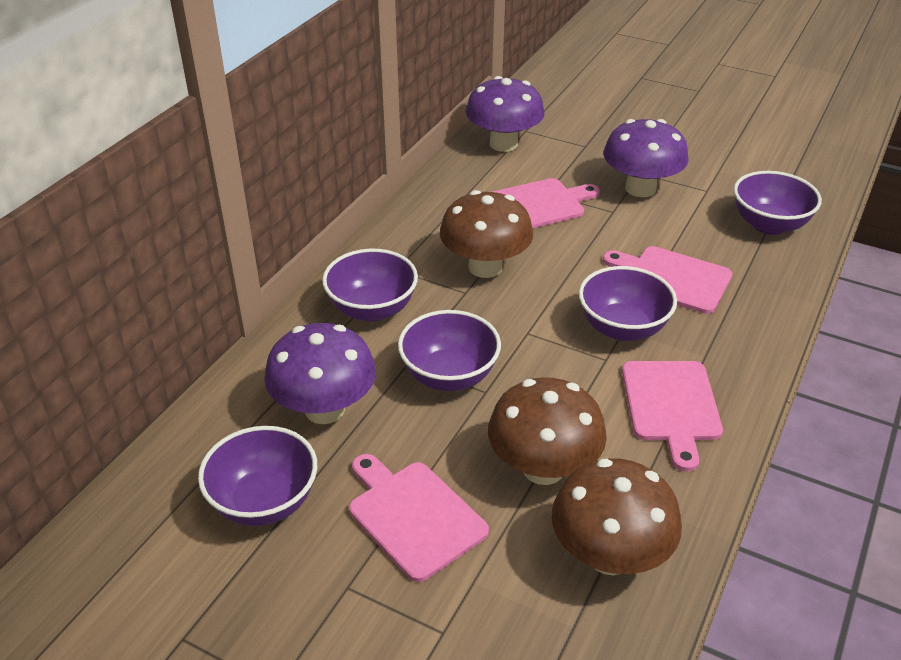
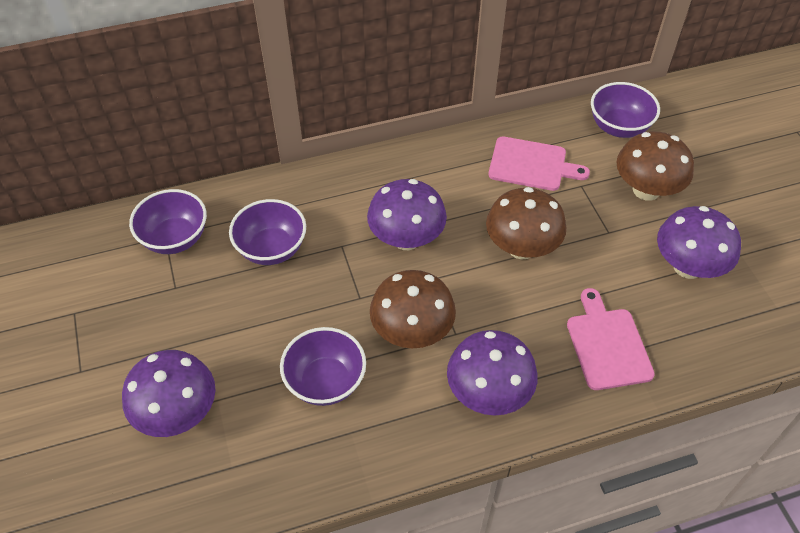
pink cutting board: [349,454,489,582] [493,178,600,228] [603,246,732,314] [622,361,723,472] = 4 -> [488,137,590,191] [567,288,655,390] = 2
purple bowl: [198,426,317,526] [322,249,418,322] [398,310,501,391] [579,266,677,341] [734,171,822,235] = 5 -> [129,189,207,254] [229,199,306,265] [280,327,366,406] [591,82,660,138] = 4
purple mushroom: [264,323,376,424] [466,76,545,152] [603,119,689,197] = 3 -> [122,350,215,437] [367,179,447,250] [447,330,538,415] [657,206,741,279] = 4

